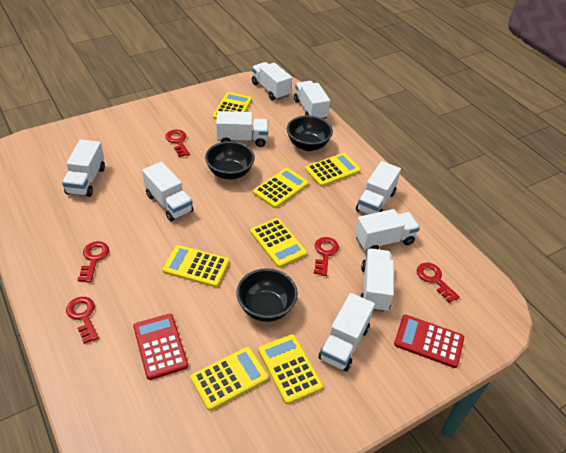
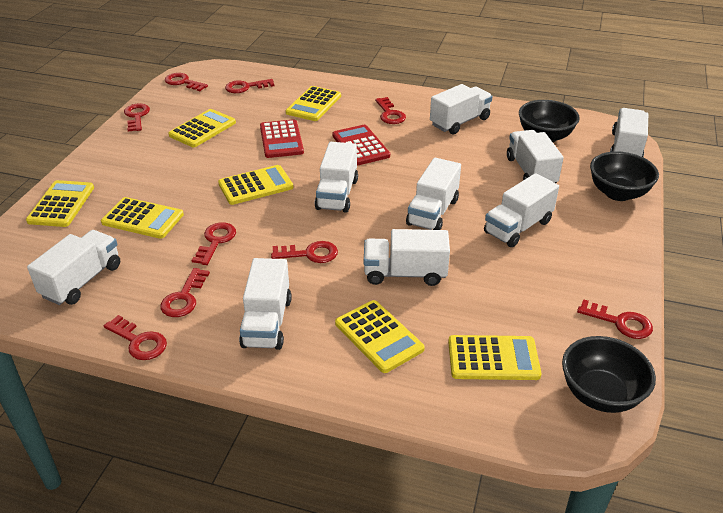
red key: [66,297,99,344] [78,241,109,283] [166,129,190,157] [314,237,339,276] [417,263,460,303] = 5 -> [104,315,167,360] [124,103,150,132] [160,268,210,317] [165,73,208,91] [192,222,236,265] [225,79,275,93] [271,241,338,263] [375,97,406,124] [577,299,653,339] = 9

